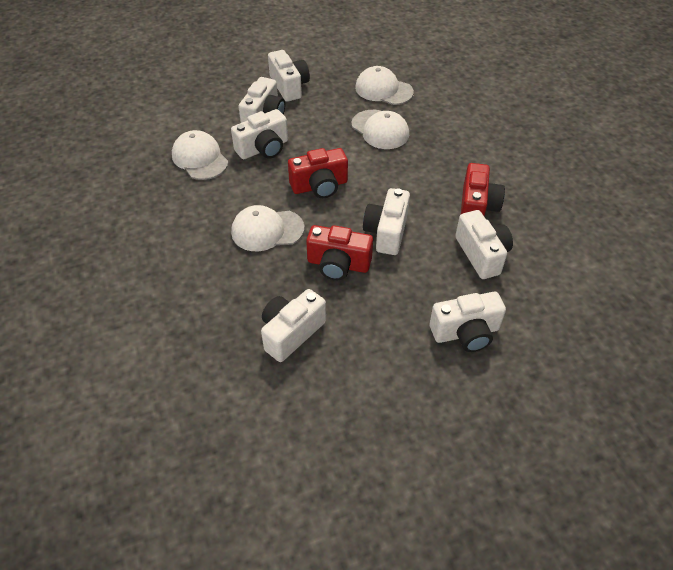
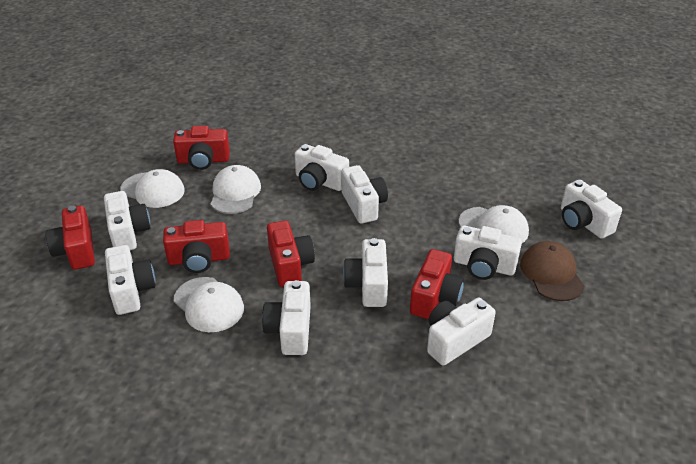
brown cap: none = 0 -> [520,241,585,301] = 1
red camera: [288,148,348,198] [306,225,373,280] [461,163,505,216] = 3 -> [45,206,95,270] [163,220,230,273] [173,126,230,170] [267,221,315,287] [410,249,464,319] = 5
white camera: [231,109,288,160] [238,77,285,123] [261,289,326,362] [268,50,310,102] [363,188,410,255] [430,292,506,352] [455,210,513,279] = 7 -> [104,191,151,250] [105,245,156,315] [262,280,311,355] [295,144,349,191] [341,165,388,224] [343,238,388,307] [427,298,496,366] [454,225,522,280] [561,180,622,239] = 9

